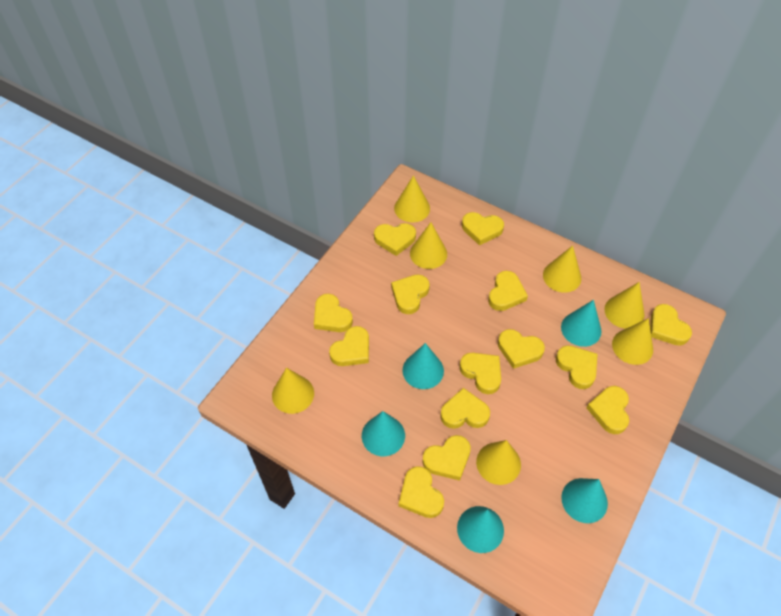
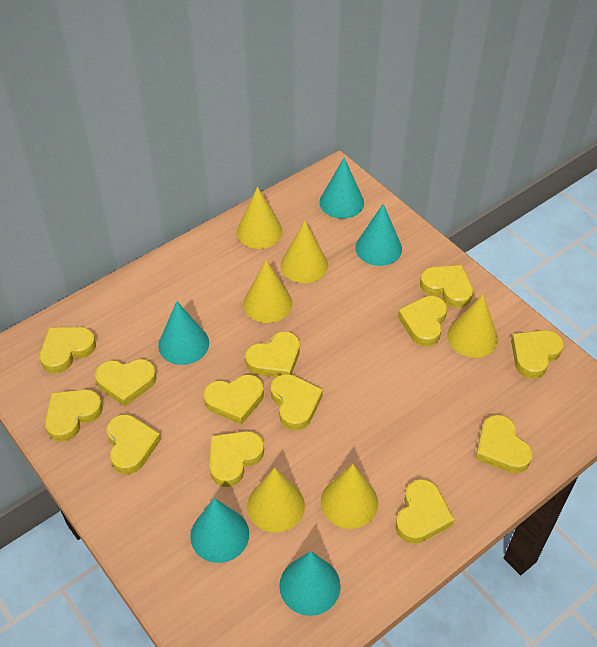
yellow cone: [272,368,314,414] [394,175,430,222] [410,222,447,269] [476,440,521,485] [543,246,581,293] [604,282,645,329] [612,318,653,365] = 7 -> [237,187,283,249] [243,260,292,323] [247,468,305,532] [281,221,328,283] [321,464,378,529] [447,294,498,358] = 6
yellow heart: [314,294,353,332] [329,326,369,366] [374,223,416,256] [391,274,430,314] [399,466,444,518] [422,435,471,481] [440,388,490,429] [459,353,501,394] [462,212,504,245] [488,271,528,311] [498,329,545,369] [556,346,598,389] [587,386,629,434] [650,304,692,346] = 14 -> [40,327,96,374] [45,389,103,442] [95,359,157,407] [106,414,161,474] [204,375,264,425] [210,431,264,487] [245,332,300,377] [271,374,323,430] [396,479,454,544] [398,296,447,347] [420,265,473,308] [475,415,532,473] [511,330,564,379] = 13

